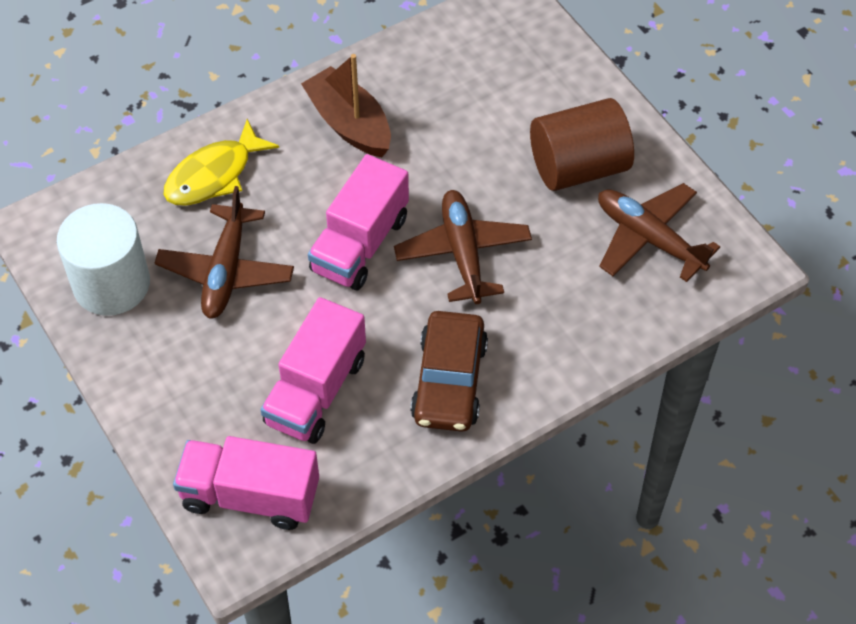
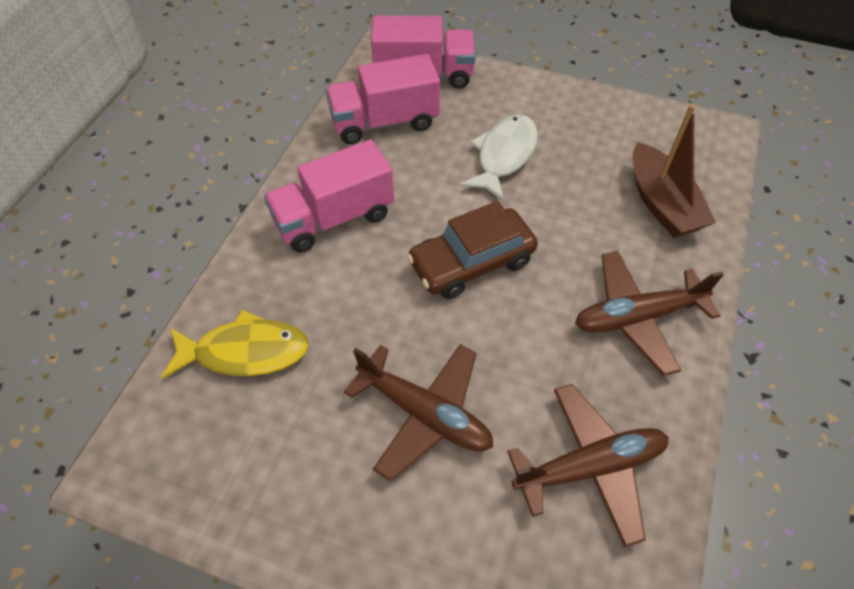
brown cylinder: [530,98,634,191] = 1 -> none = 0
white cylinder: [57,203,150,316] = 1 -> none = 0
white fish: none = 0 -> [460,114,538,201] = 1

